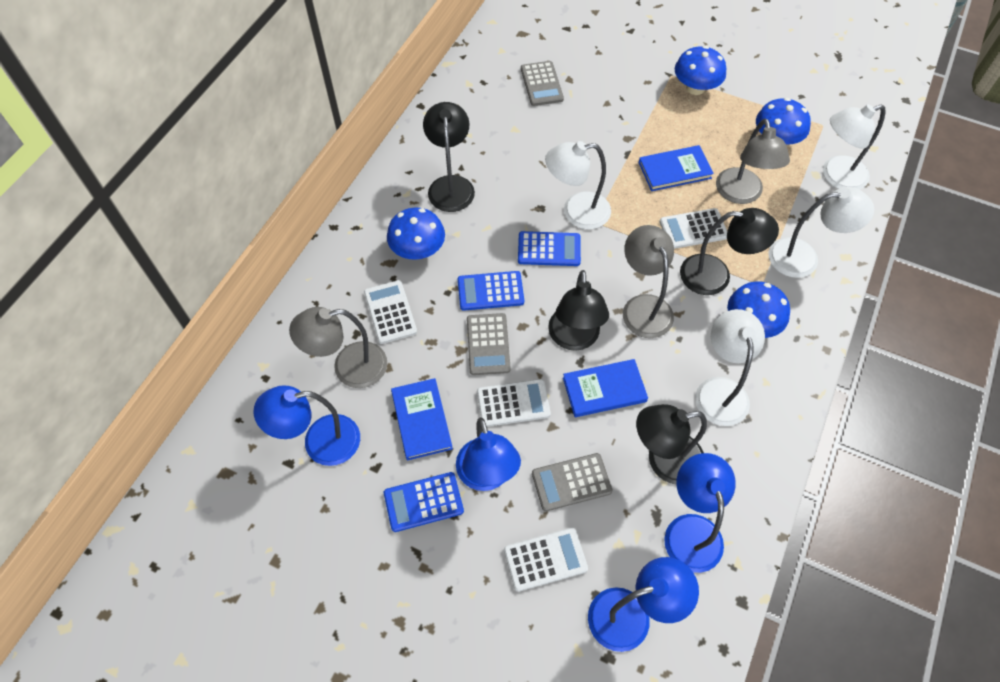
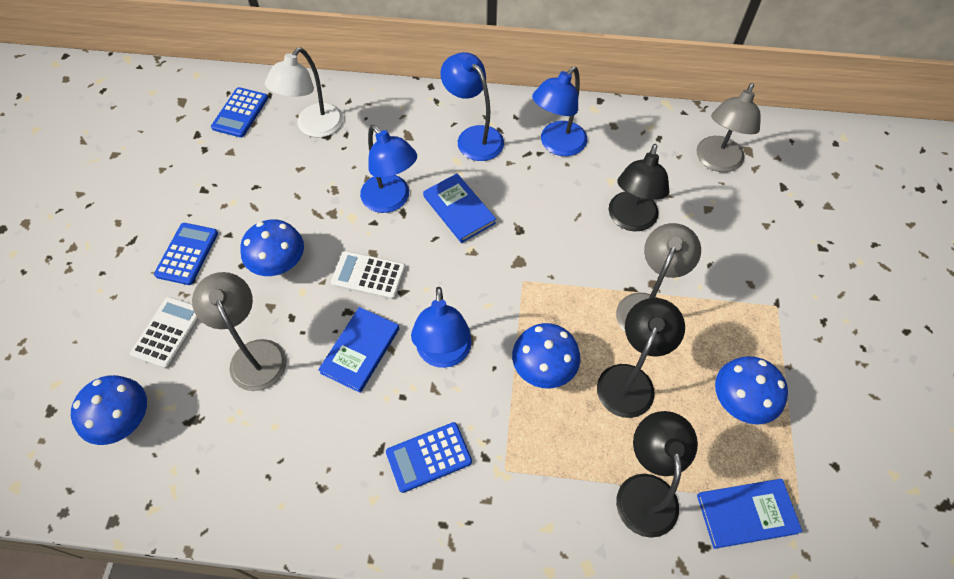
black lamp: [423,102,475,212] [548,270,609,351] [636,404,707,484] [680,208,779,295] = 4 -> [597,298,685,418] [609,144,669,231] [616,411,698,538] = 3
grey calculator: [467,313,511,375] [521,61,564,106] [532,453,613,511] = 3 -> none = 0
white calculator: [364,280,417,344] [477,379,551,427] [504,528,588,592] [660,208,727,249] = 4 -> [130,297,199,369] [331,251,406,299] = 2
white lamp: [545,141,611,229] [695,309,765,426] [768,187,874,278] [823,104,886,190] = 4 -> [265,48,343,138] = 1

